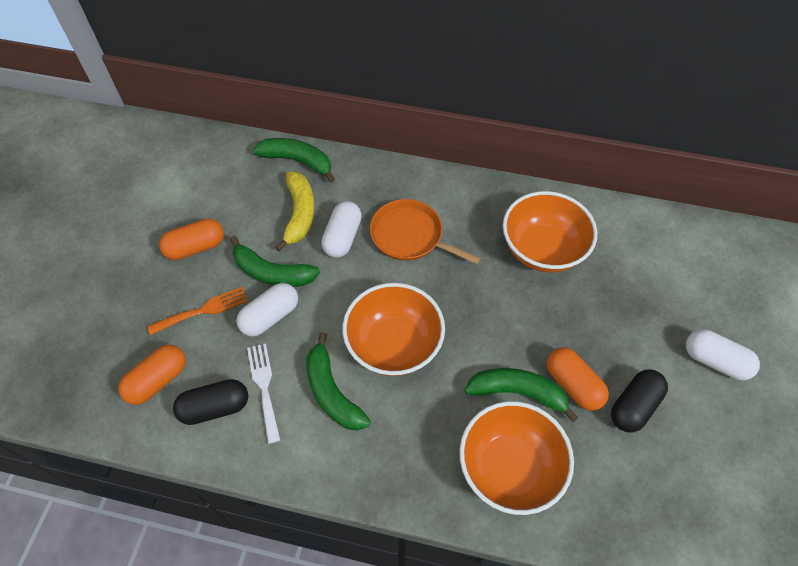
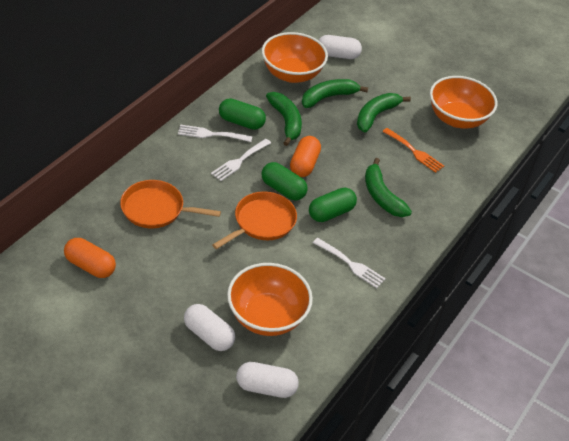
black capsule: [173,379,248,425] [611,370,668,432] = 2 -> none = 0
green capsule: none = 0 -> [219,98,266,130] [261,162,308,201] [309,188,357,222] = 3
orange capsule: [118,345,186,405] [159,218,224,260] [547,347,609,411] = 3 -> [64,238,116,278] [290,136,321,177] = 2
orange pan: [370,199,481,264] = 1 -> [120,180,221,228] [212,191,297,249] = 2
white fork: [247,343,280,444] = 1 -> [178,125,252,142] [211,139,271,181] [313,238,386,288] = 3
yellow banana: [275,172,315,251] = 1 -> none = 0

